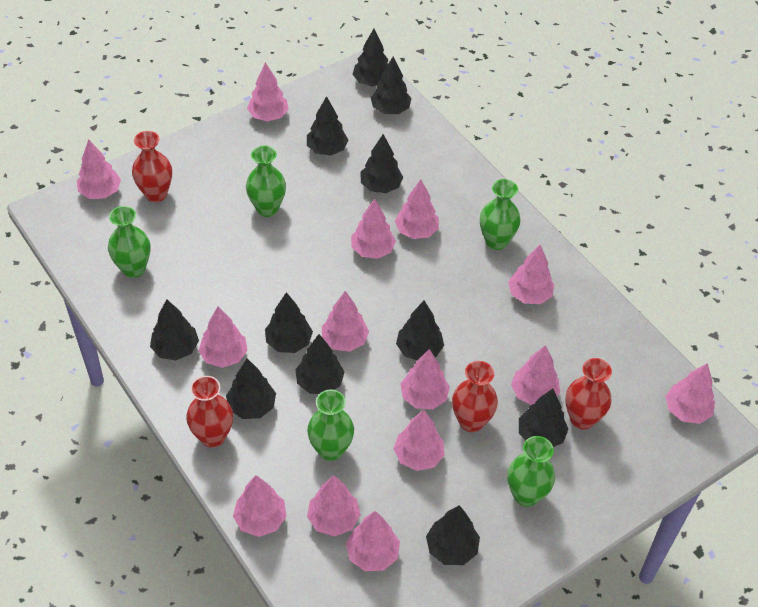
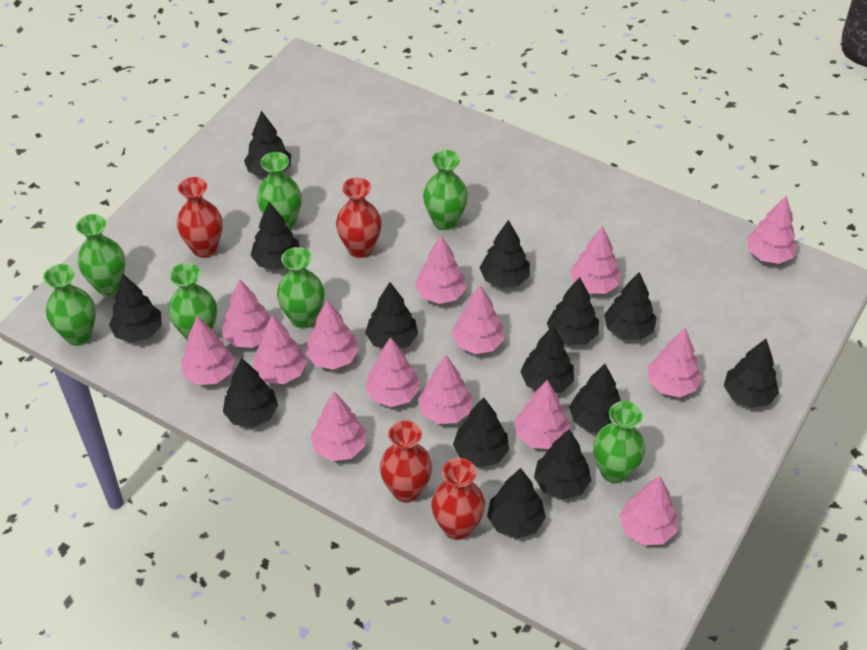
black tree: [150,299,199,360] [226,358,276,419] [265,292,313,353] [295,334,345,394] [307,96,348,155] [352,29,388,87] [360,134,403,193] [371,56,411,114] [396,301,444,361] [426,505,480,565] [519,389,568,447] = 11 -> [109,273,162,343] [223,358,278,428] [244,111,291,178] [250,202,300,270] [365,282,418,349] [453,397,509,467] [480,220,530,288] [487,468,546,539] [520,325,574,393] [534,429,592,500] [547,277,599,345] [569,364,621,432] [604,272,657,340] [724,339,779,408] = 14
green vase: [108,206,151,278] [246,146,286,217] [307,389,354,461] [480,179,521,250] [507,436,555,507] = 5 -> [43,264,96,346] [76,214,125,295] [168,263,217,341] [257,152,302,230] [277,247,325,329] [423,150,468,230] [593,401,645,483] = 7

